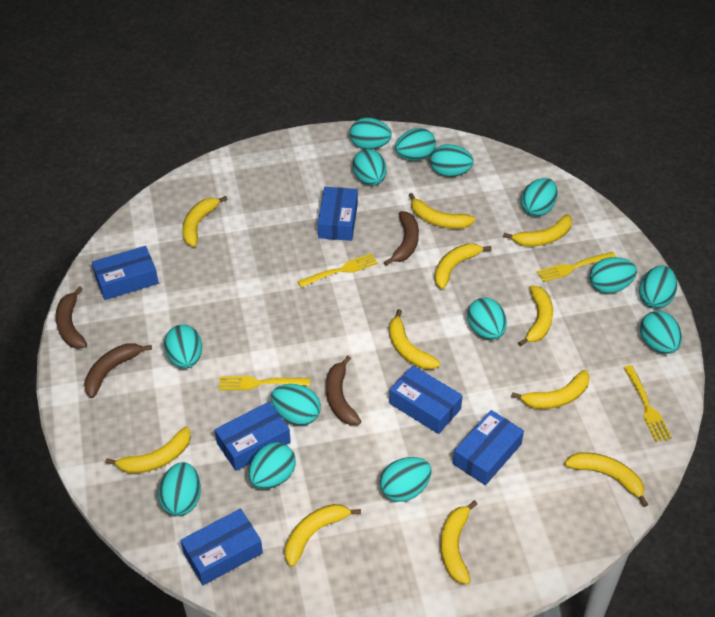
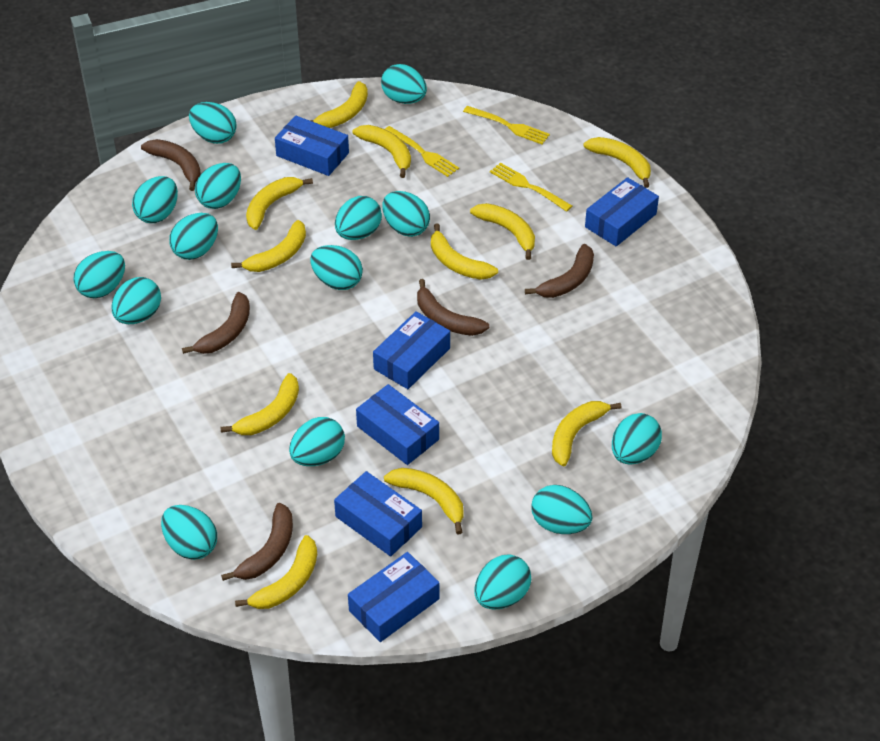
brown banana: [55,286,87,349] [84,343,152,398] [326,356,361,425] [384,211,419,265] = 4 -> [141,139,201,191] [182,292,250,354] [221,503,293,581] [417,279,489,336] [525,244,594,298] = 5
turquoise egg: [158,462,201,516] [164,325,202,369] [249,442,296,489] [271,384,321,426] [350,118,392,149] [353,149,386,186] [380,457,431,502] [395,128,436,161] [430,144,474,177] [467,297,507,340] [521,178,558,217] [590,257,637,293] [639,266,677,308] [640,311,682,354] = 14 -> [74,251,125,298] [111,277,161,324] [132,176,178,223] [161,505,217,560] [169,213,218,260] [189,102,237,144] [195,163,241,209] [289,417,345,466] [310,245,363,290] [335,196,382,240] [381,64,427,104] [382,191,430,237] [475,555,531,609] [532,485,592,534] [612,413,662,465] = 15
yellow fork: [219,376,310,390] [297,253,378,287] [537,252,616,282] [624,365,672,442] = 4 -> [385,126,459,177] [463,106,550,144] [490,163,572,212] = 3

